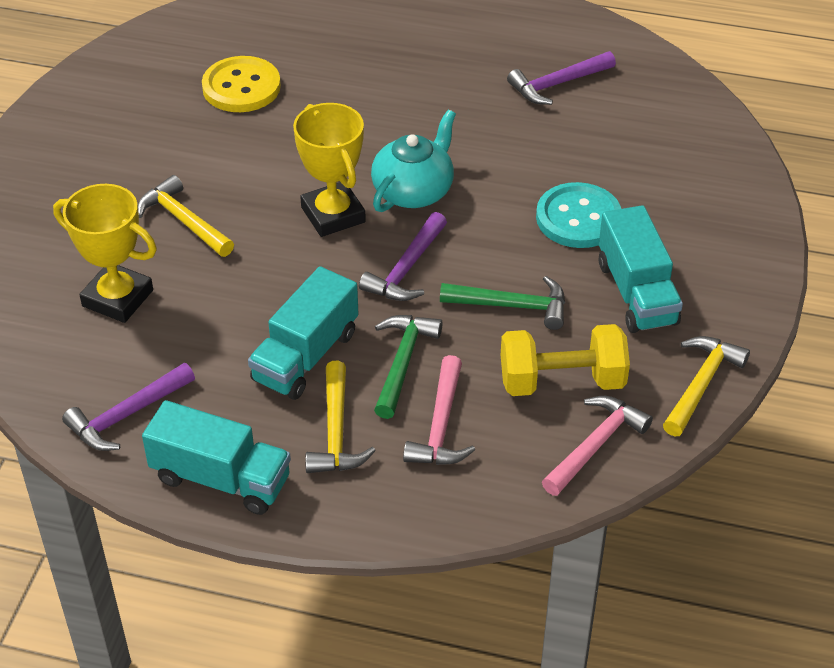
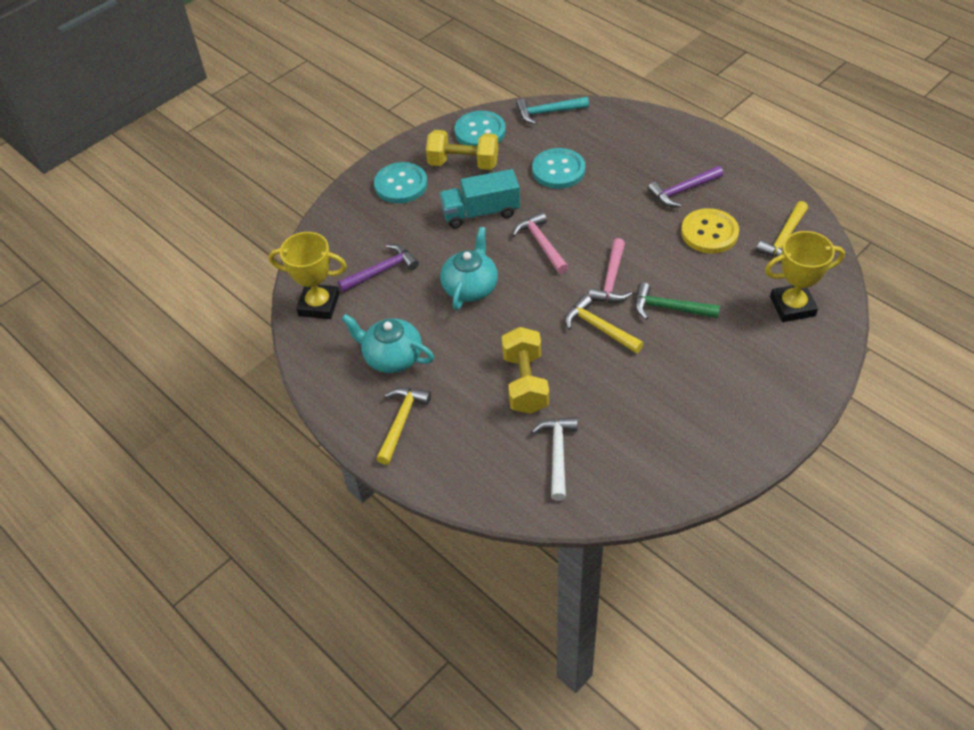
green hammer: [374,315,443,419] [440,276,565,330] = 2 -> [635,282,720,320] = 1
purple hammer: [62,363,195,451] [359,212,447,301] [507,51,616,105] = 3 -> [338,244,419,293] [648,166,723,207] = 2
turquoise button: [536,182,621,248] = 1 -> [374,162,428,203] [455,111,506,146] [532,148,585,189] = 3
turquoise hammer: none = 0 -> [516,97,589,125] = 1
turquoise teapot: [371,110,456,212] = 1 -> [342,314,434,373] [440,227,498,310] = 2
turquoise truck: [142,400,291,515] [248,266,358,400] [599,205,683,333] = 3 -> [439,169,520,229] = 1
white hammer: none = 0 -> [531,417,578,501] = 1
yellow dumbbell: [501,324,630,396] = 1 -> [426,130,498,170] [502,327,549,414] = 2

